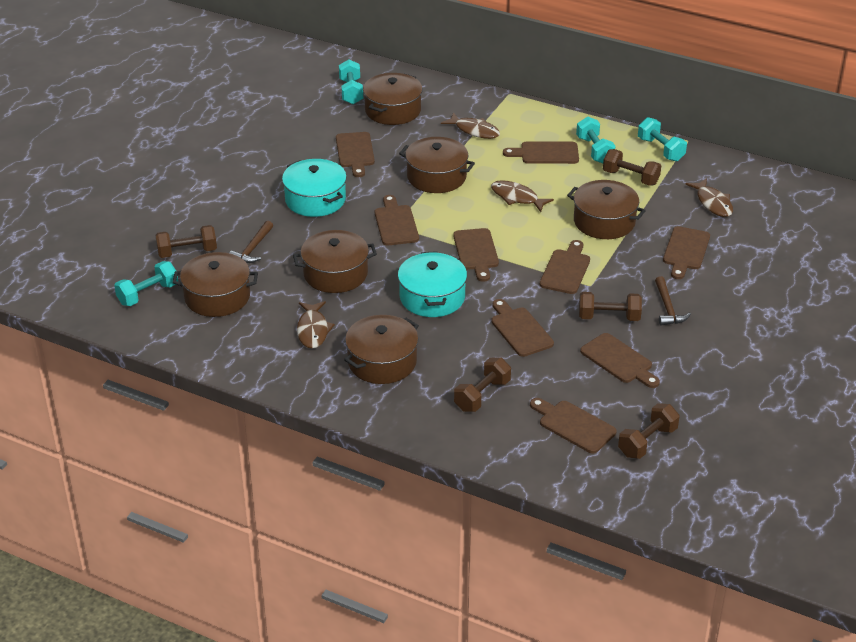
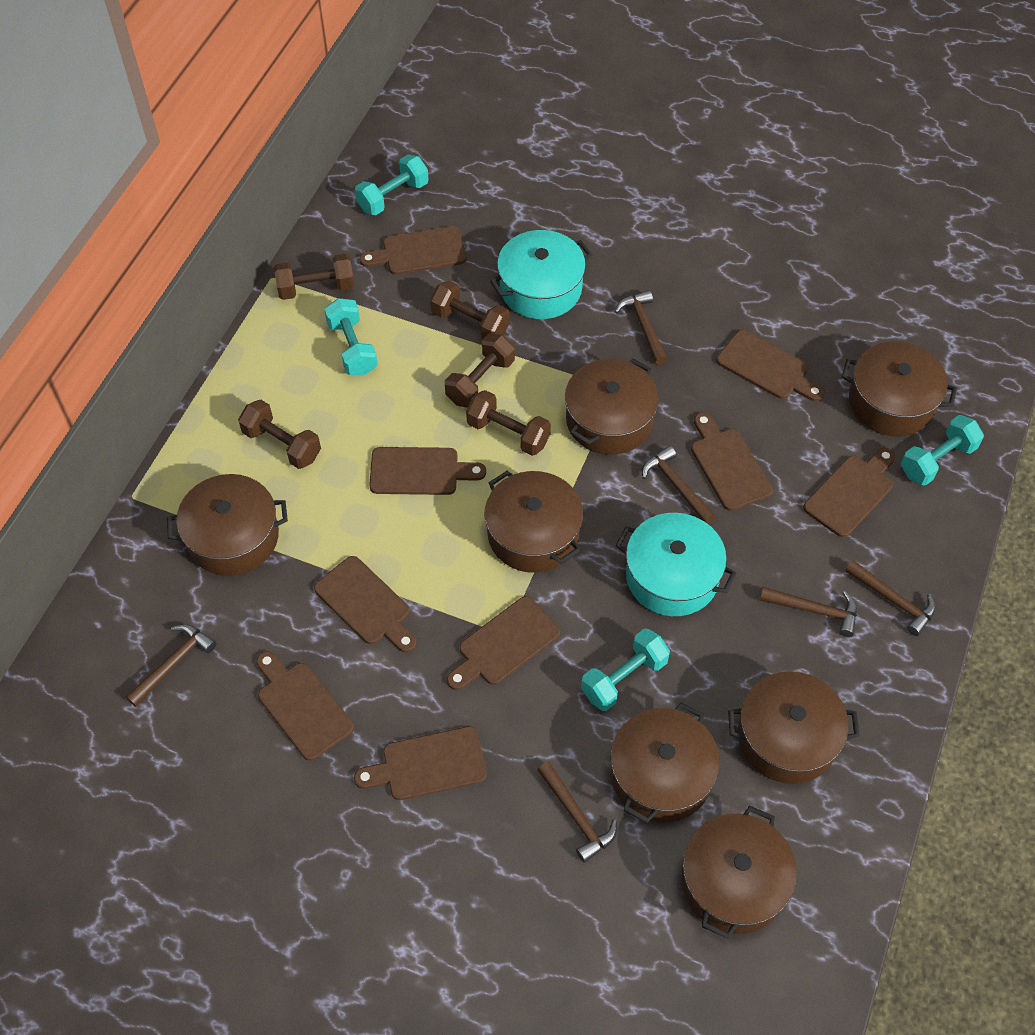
brown fish: [297,301,335,349] [441,112,500,139] [491,180,554,212] [685,178,733,217] = 4 -> none = 0
brown hammer: [229,221,273,263] [655,276,691,325] = 2 -> [125,624,217,707] [537,762,617,863] [615,290,667,365] [642,446,716,524] [760,587,857,637] [845,560,936,636] = 6
brown pot: [172,252,258,317] [293,230,377,293] [344,315,419,384] [363,73,422,125] [399,137,475,193] [567,180,646,239] = 6 -> [167,474,288,576] [484,471,583,573] [565,359,659,455] [611,703,720,823] [682,806,797,939] [728,671,860,784] [842,341,957,436] = 7

